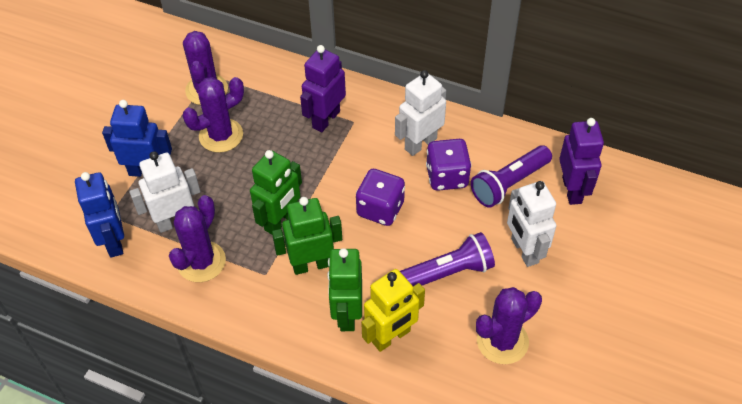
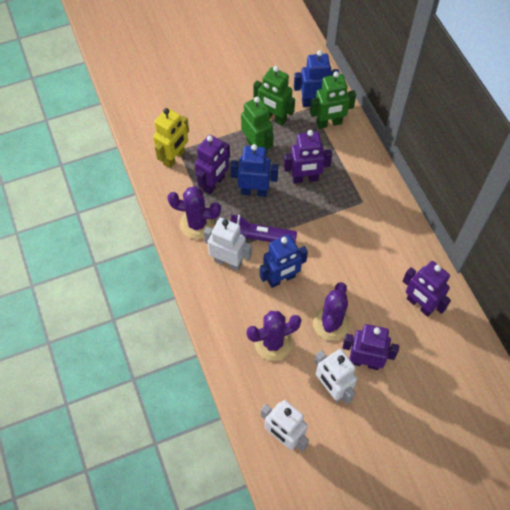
blue robot: [75,172,124,258] [102,100,172,177] = 2 -> [230,144,279,197] [260,234,308,288] [294,50,340,107] = 3
purple cactus: [169,195,226,282] [182,77,244,153] [183,31,228,105] [476,287,542,364] = 4 -> [167,186,221,239] [246,311,301,361] [313,282,350,341] = 3
purple dice: [356,169,405,226] [426,139,472,191] = 2 -> none = 0
purple flashlight: [400,232,495,286] [471,145,552,208] = 2 -> [231,215,297,242] = 1
purple robot: [300,45,346,132] [559,118,604,205] = 2 -> [195,135,230,194] [284,130,332,184] [343,324,399,370] [403,261,451,317] = 4

